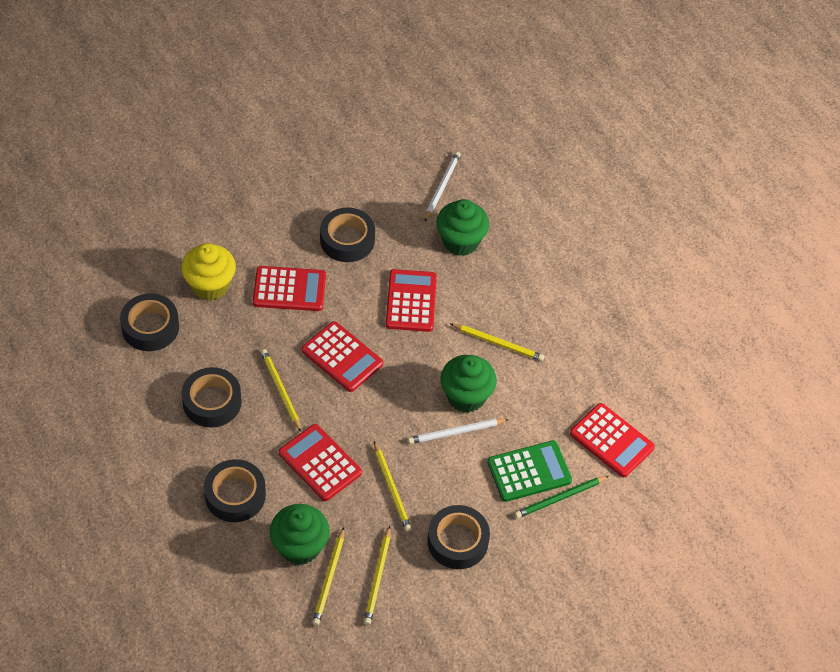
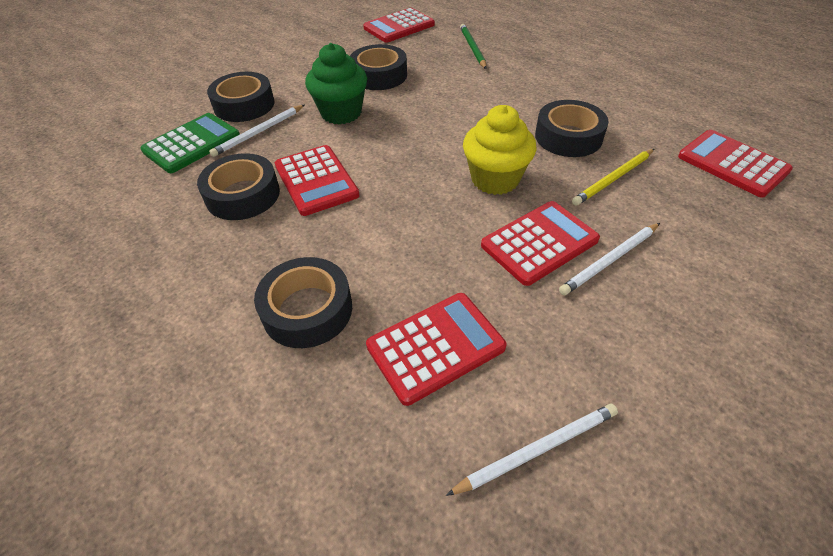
green cupcake: [270,504,330,565] [436,199,489,256] [441,355,497,413] = 3 -> [305,43,367,124] = 1
white pencil: [408,419,509,444] [424,152,461,222] = 2 -> [209,105,304,157] [446,404,618,496] [559,223,660,295] = 3
yellow pencil: [261,349,301,432] [312,528,344,626] [364,526,390,625] [374,441,412,532] [450,323,545,361] = 5 -> [572,149,654,206] = 1

